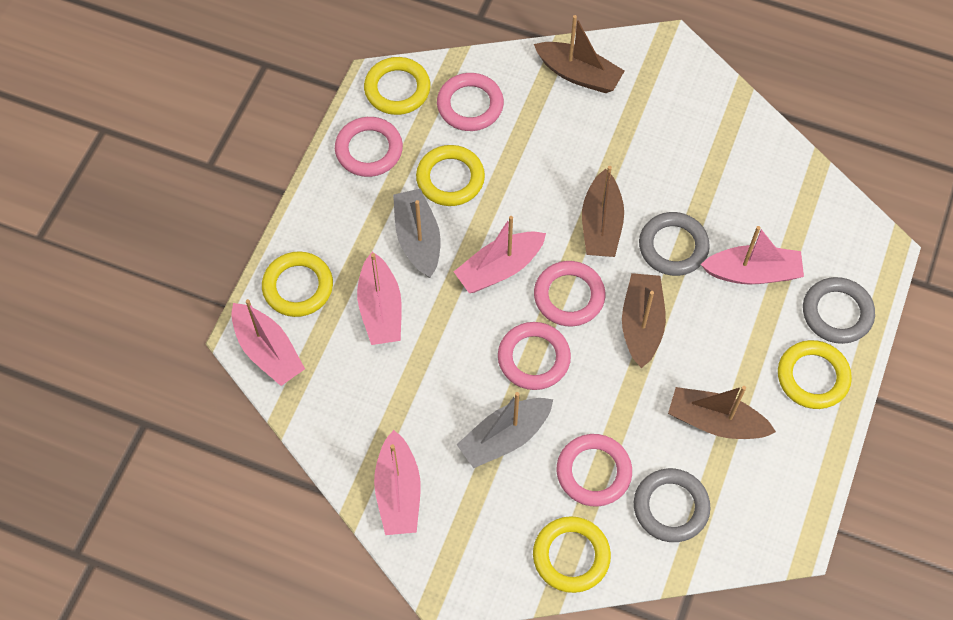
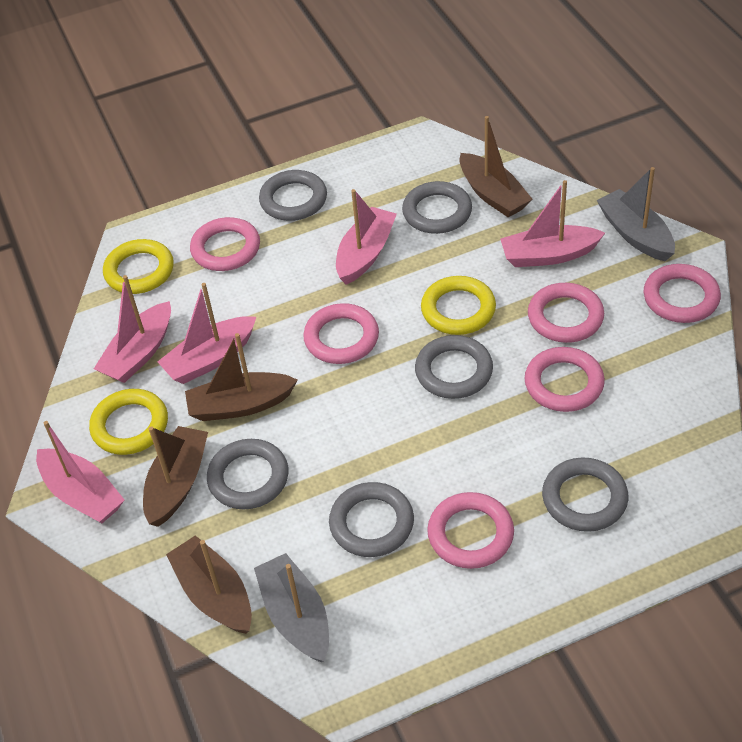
grey ring: [634,468,711,542] [639,212,710,276] [803,277,875,344] = 3 -> [207,439,289,509] [259,170,327,221] [329,482,414,557] [402,181,472,234] [415,335,493,399] [542,457,628,532] = 6
pink ring: [335,117,403,177] [437,73,504,131] [498,322,571,390] [534,261,605,326] [557,434,632,507] = 5 -> [190,217,260,271] [303,303,379,364] [427,492,514,569] [524,347,605,412] [528,283,604,343] [644,264,721,323] = 6
yellow ring: [262,251,333,317] [364,57,431,115] [416,145,485,206] [533,516,611,593] [778,340,852,409] = 5 -> [89,389,168,455] [103,239,174,294] [421,276,496,335] = 3

